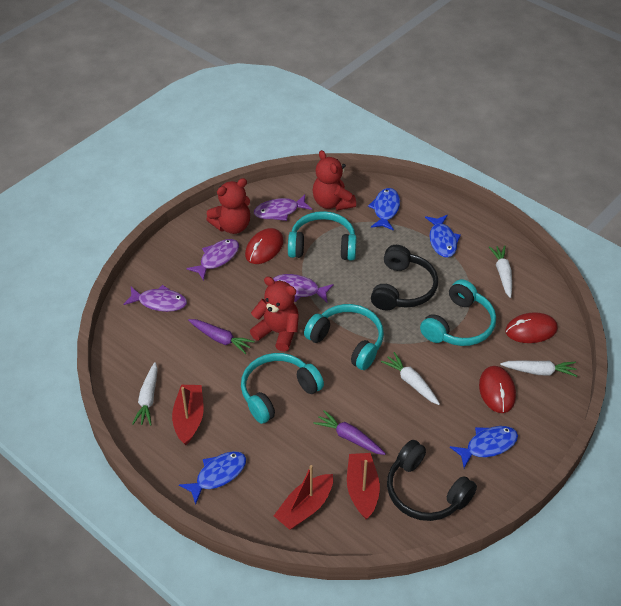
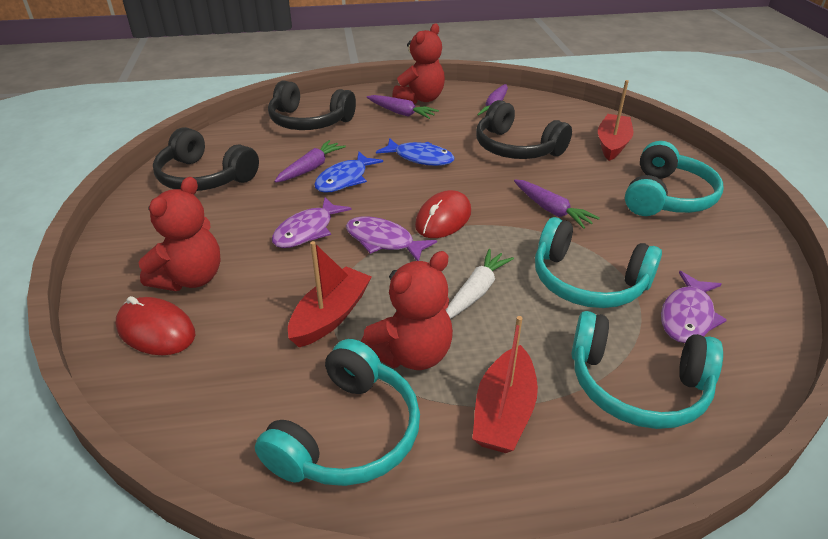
black headphones: [371,245,438,310] [387,440,477,521] = 2 -> [153,127,259,191] [268,80,356,130] [476,100,572,159] = 3
blue fish: [179,451,246,505] [368,188,400,231] [425,215,461,258] [450,426,518,468] = 4 -> [314,152,383,193] [376,138,455,166] = 2
purple carrot: [188,319,255,354] [314,410,386,455] = 2 -> [274,140,346,183] [367,95,439,119] [477,84,508,116] [514,180,600,229] = 4
purple fish: [123,285,187,312] [186,239,239,281] [254,194,312,221] [273,274,334,302] = 4 -> [272,197,352,248] [346,217,437,261] [661,271,727,343] = 3
red mouse: [245,228,284,264] [479,366,516,413] [505,312,558,343] = 3 -> [116,296,195,355] [415,190,471,238] = 2
white carrot: [132,362,158,426] [381,352,440,405] [489,245,512,298] [500,360,577,377] = 4 -> [446,249,514,319] = 1

